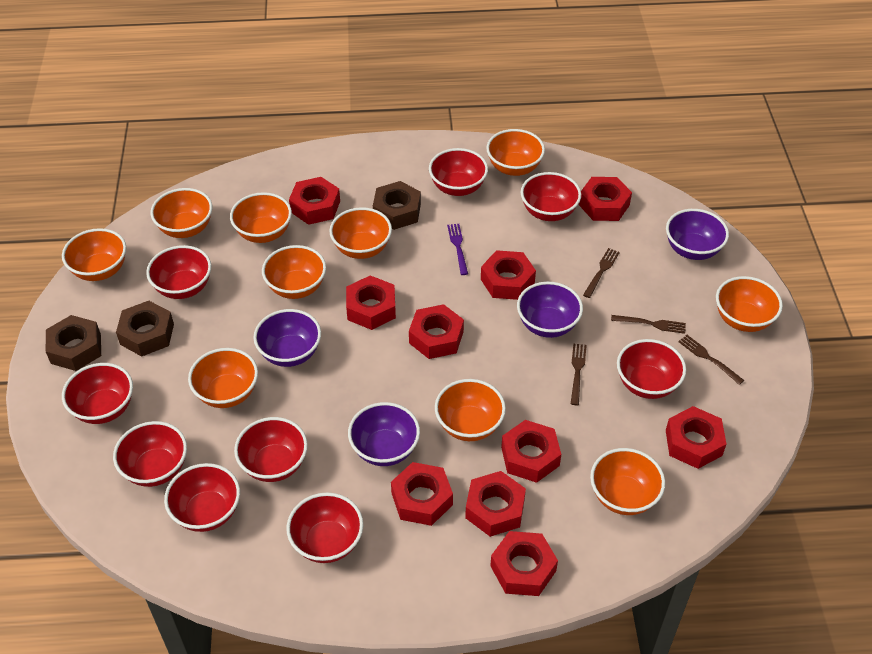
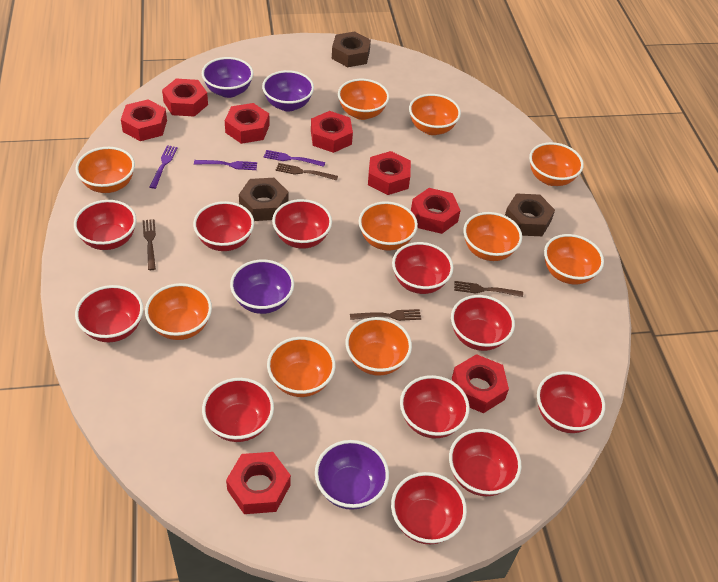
purple fork: [447,224,468,275] = 1 -> [150,145,178,189] [194,160,257,170] [264,150,325,167] = 3
red bowl: [62,363,133,424] [113,421,187,487] [146,245,211,299] [164,463,240,532] [234,417,308,482] [287,492,363,563] [429,148,488,196] [521,172,581,221] [617,339,686,399] = 9 -> [74,200,137,250] [75,285,143,342] [193,201,254,251] [202,378,274,442] [272,199,332,249] [391,472,467,544] [392,242,453,294] [400,375,470,438] [449,429,521,496] [451,295,515,351] [537,371,605,433] = 11
red nut: [289,177,340,225] [346,275,396,330] [391,462,453,526] [409,304,464,359] [465,471,526,537] [481,250,536,300] [490,531,558,596] [501,420,561,483] [579,177,632,221] [666,406,726,469] = 10 -> [121,100,167,141] [162,79,208,117] [225,103,270,144] [226,452,291,514] [311,111,353,153] [368,151,411,195] [411,188,461,234] [452,354,509,413] = 8

